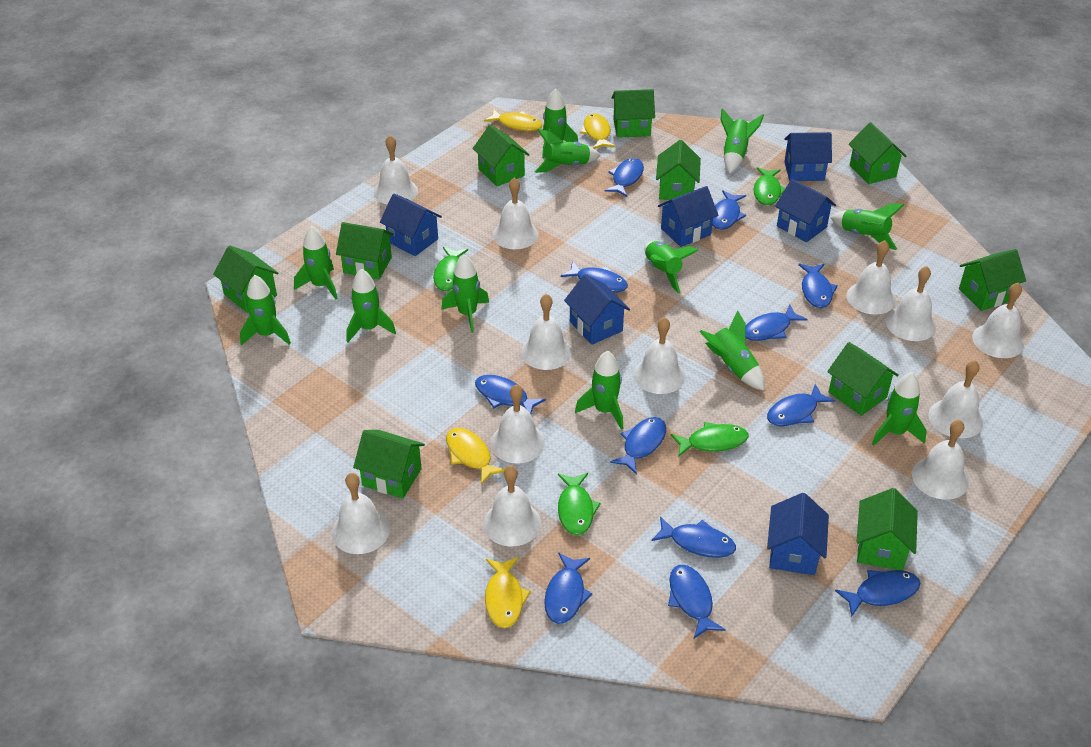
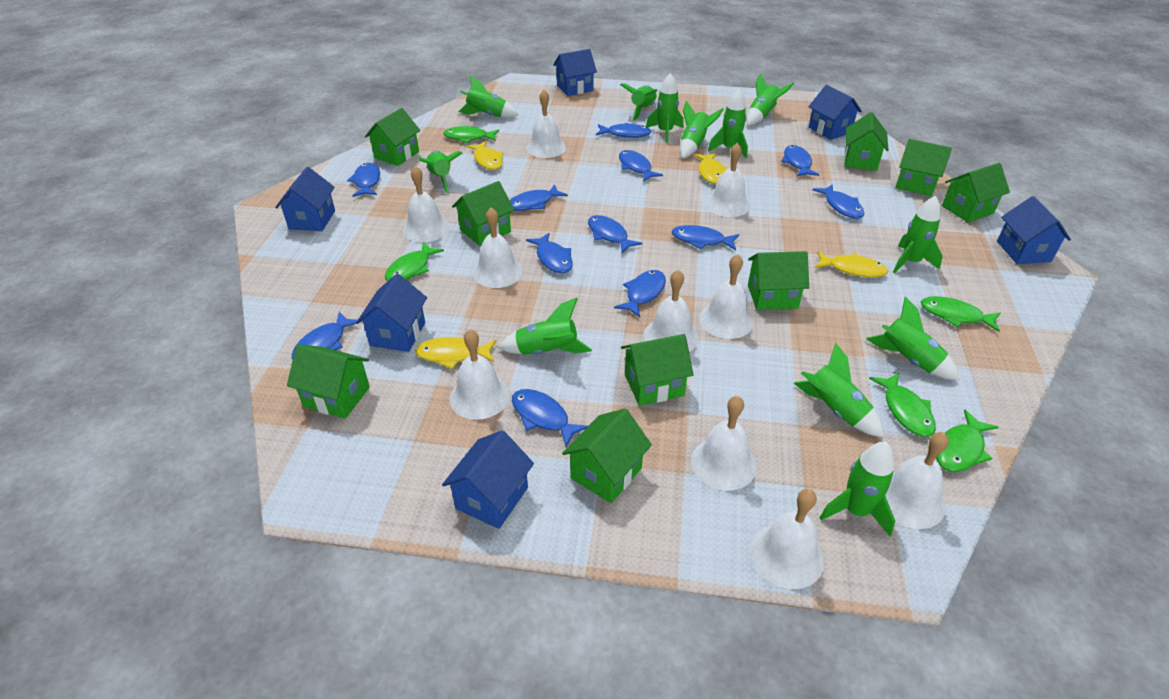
green fish: [433,247,468,291] [558,473,601,535] [670,422,749,456] [754,167,785,205] = 4 -> [385,242,444,281] [443,126,499,143] [869,373,936,437] [921,296,1000,332] [936,410,998,472] = 5
green house: [213,246,279,313] [336,222,394,279] [353,430,425,499] [473,125,530,186] [612,89,655,138] [656,140,701,200] [827,342,899,416] [849,122,907,184] [857,488,918,571] [959,249,1026,311] = 10 -> [287,344,370,419] [365,108,420,166] [452,181,514,246] [562,409,652,503] [621,334,694,406] [748,251,809,310] [844,112,889,171] [895,139,952,196] [942,163,1010,223] = 9
white bell: [332,473,390,554] [374,135,418,205] [483,465,541,546] [490,384,545,463] [493,177,539,249] [521,294,572,370] [633,317,685,394] [846,240,896,315] [886,266,936,341] [912,420,969,500] [928,360,983,438] [972,283,1024,358] = 12 -> [403,166,449,243] [450,329,510,420] [473,207,523,288] [526,90,566,158] [643,270,699,352] [691,396,756,491] [699,254,753,339] [706,143,750,217] [750,489,824,589] [885,432,949,529] = 10

